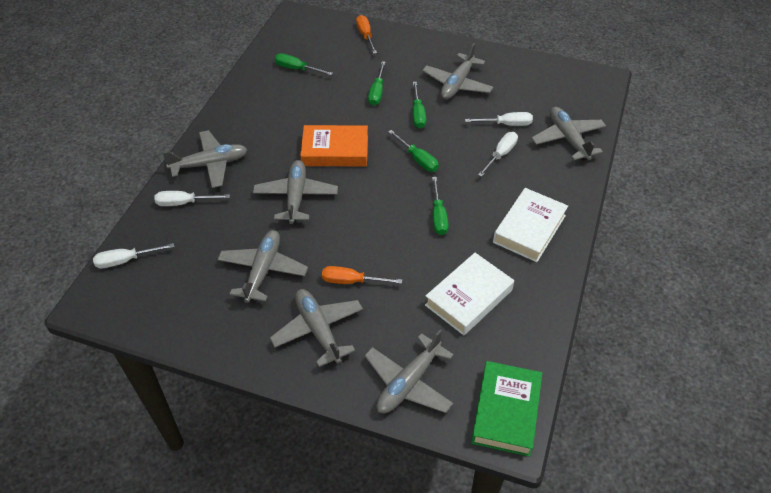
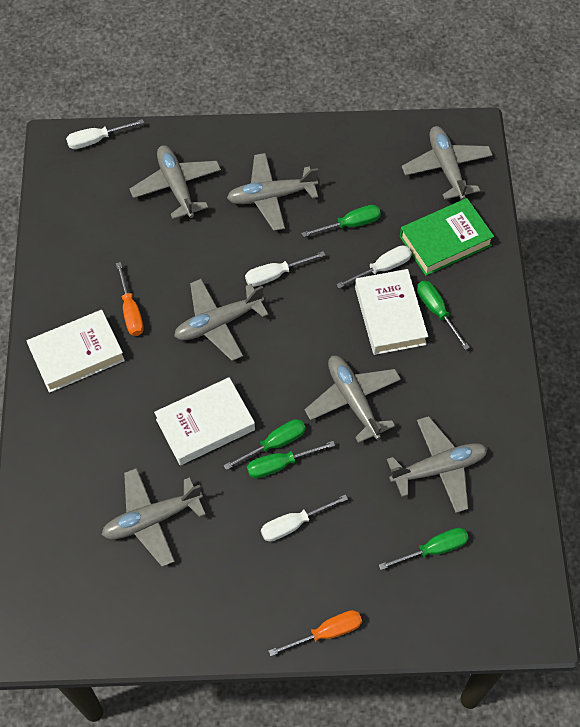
orange book: [300,125,368,166] = 1 -> none = 0
white book: [425,253,514,335] [493,188,568,262] = 2 -> [27,310,125,393] [154,377,255,465] [355,269,428,355] = 3

